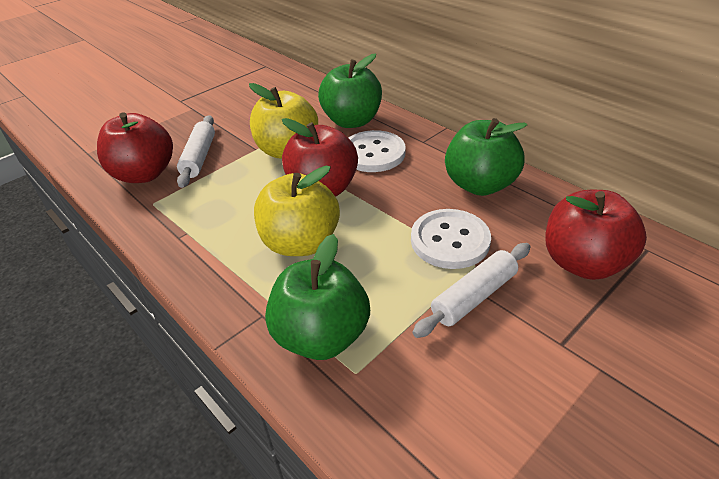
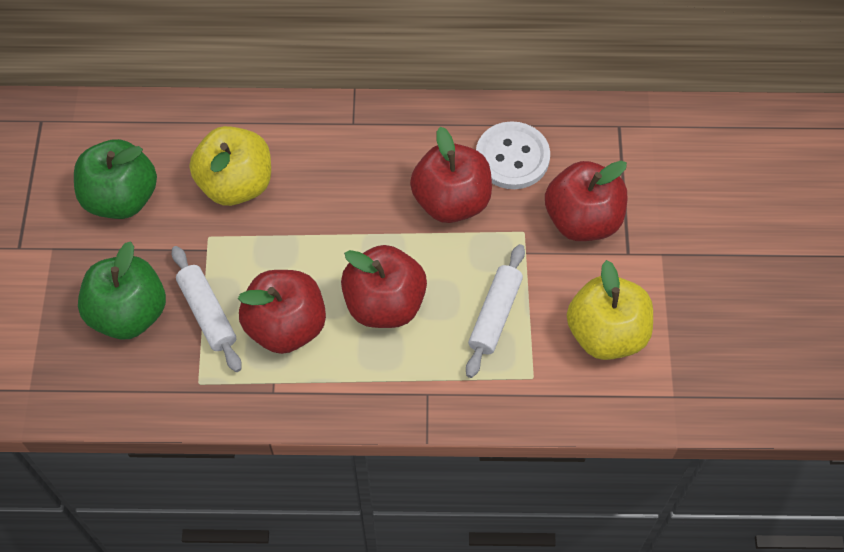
green apple: [265,234,370,360] [318,54,382,128] [445,118,527,196] = 3 -> [74,139,157,219] [78,241,166,340] = 2
red apple: [97,112,173,183] [282,118,358,197] [545,190,647,280] = 3 -> [238,270,326,354] [341,245,427,328] [410,127,492,223] [545,161,627,241] = 4
white button: [348,130,406,172] [411,209,491,269] = 2 -> [476,121,550,189] = 1

